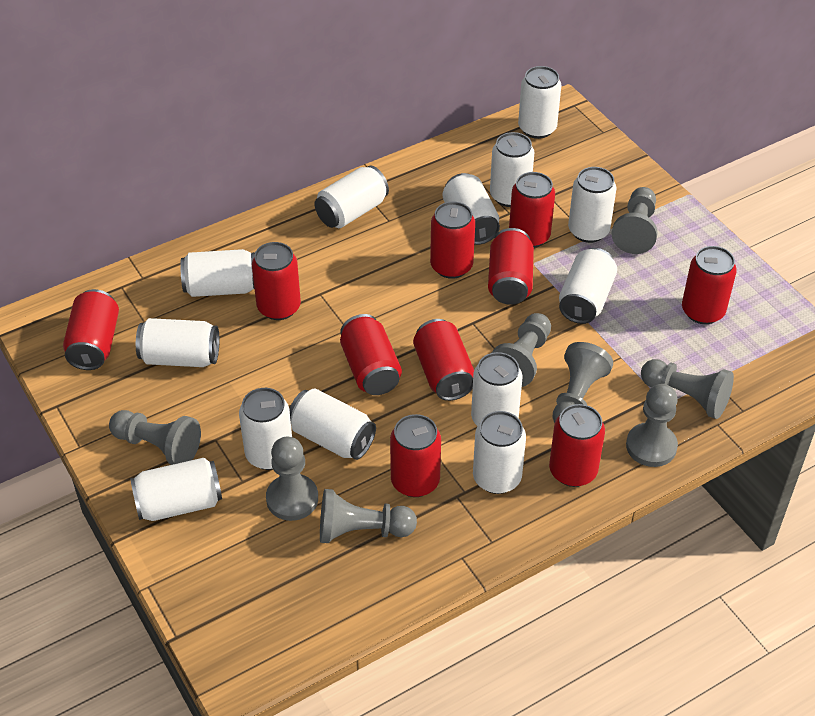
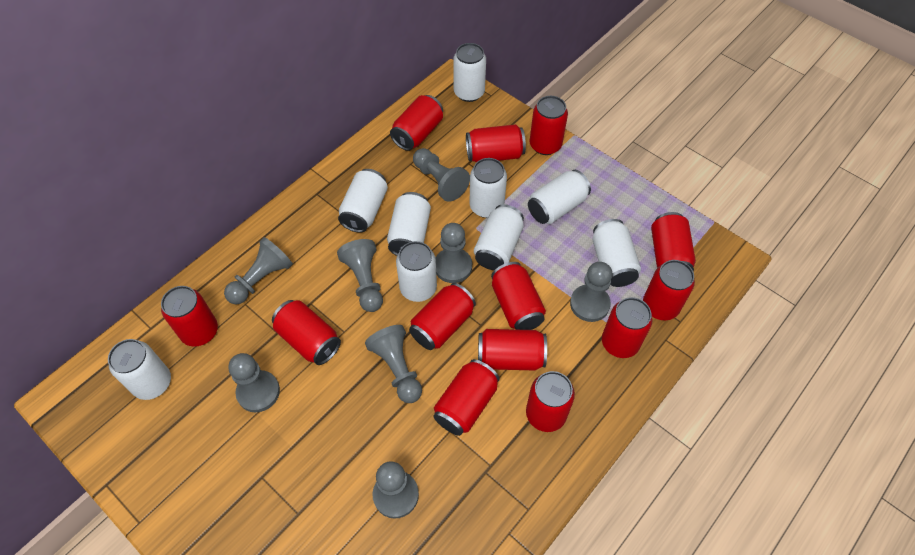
red can: [63,289,119,370] [252,242,301,320] [340,314,402,395] [390,414,441,497] [413,319,474,401] [430,201,475,279] [488,228,534,305] [509,172,555,248] [549,404,605,487] [682,246,737,324] = 10 -> [161,286,218,347] [272,300,341,365] [390,95,443,151] [409,283,476,350] [433,359,500,436] [466,124,526,162] [478,329,547,370] [491,262,546,330] [526,371,575,432] [530,96,568,155] [602,297,652,358] [643,260,695,320] [651,212,696,271] = 13
white can: [130,458,222,521] [136,318,219,367] [180,249,255,297] [239,388,292,470] [289,388,376,460] [314,166,389,228] [443,173,500,245] [471,352,522,426] [473,411,526,494] [490,132,535,207] [518,66,561,139] [559,248,617,324] [568,167,617,243] = 13 -> [108,339,171,400] [338,169,388,233] [387,192,431,256] [396,241,437,302] [453,43,486,102] [470,158,507,218] [474,204,524,270] [528,170,591,224] [592,219,641,287] = 9

